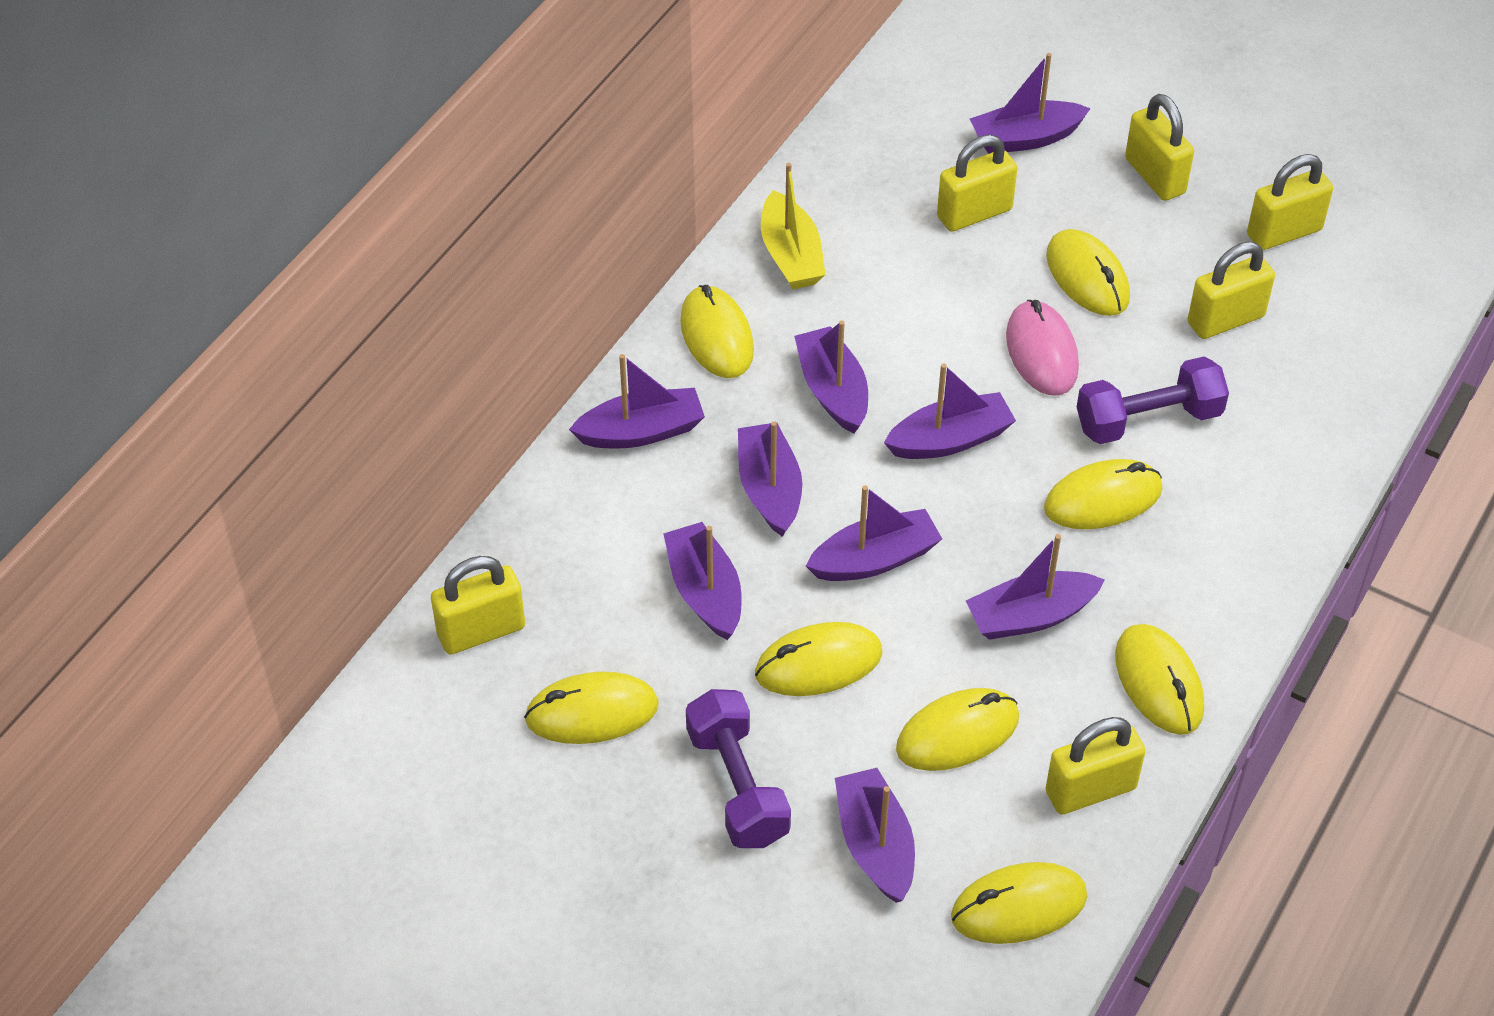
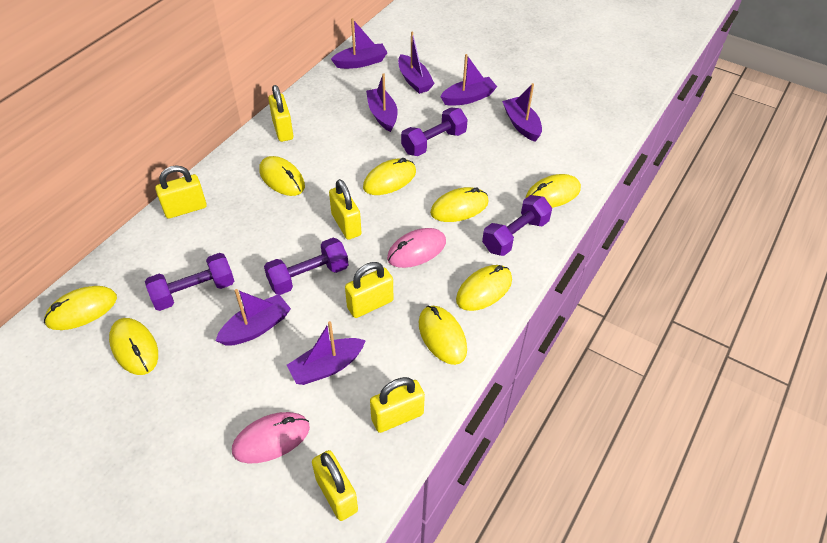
pink mouse: [1006,300,1079,395] = 1 -> [232,412,310,464] [387,228,446,268] = 2
purple boat: [569,354,705,448] [663,522,741,640] [738,421,802,537] [794,320,868,433] [806,485,942,581] [835,768,915,903] [884,363,1016,459] [966,534,1105,640] [970,53,1091,154] = 9 -> [215,289,291,346] [287,321,366,385] [331,18,388,69] [366,73,398,132] [398,32,435,94] [440,54,497,106] [502,83,542,142] = 7
purple dumbbell: [686,689,791,848] [1077,357,1229,444] = 2 -> [145,253,234,311] [264,238,348,295] [401,108,468,156] [482,195,552,256] = 4
yellow boat: [761,163,826,289] = 1 -> none = 0

